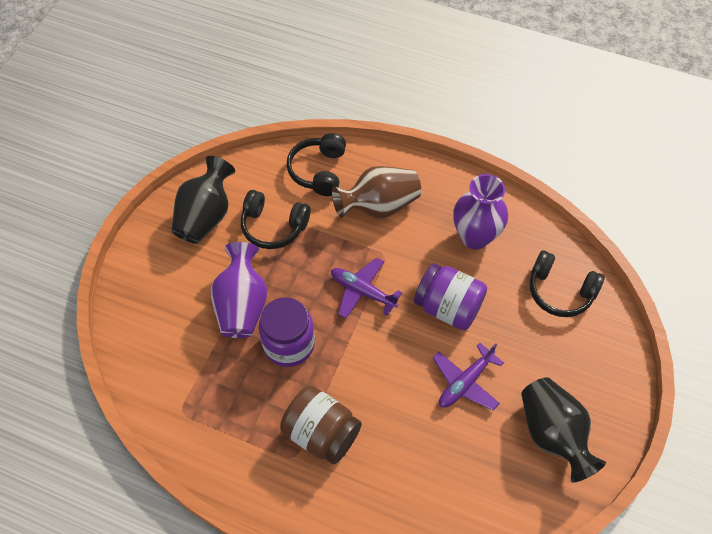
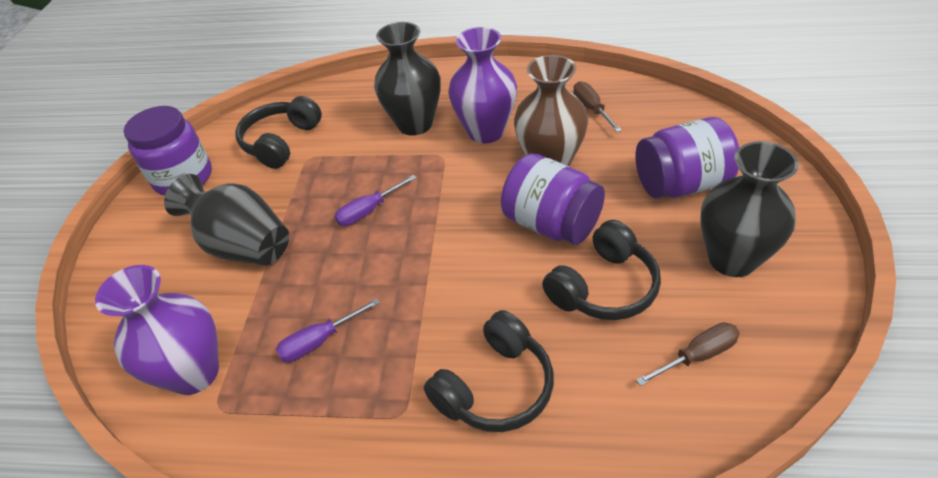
black vase: [171,156,235,244] [521,377,606,483] = 2 -> [164,174,289,266] [374,22,441,136] [700,141,799,277] = 3
brown jar: [280,386,362,464] = 1 -> none = 0
brown screwdriver: none = 0 -> [573,81,622,132] [636,322,740,386] = 2
purple jar: [259,297,315,367] [414,263,487,330] = 2 -> [124,106,212,196] [501,153,605,245] [636,117,739,198] = 3
purple plane: [331,258,402,318] [433,343,504,410] = 2 -> none = 0
purple screwdriver: none = 0 -> [276,299,379,362] [334,175,416,226] = 2

